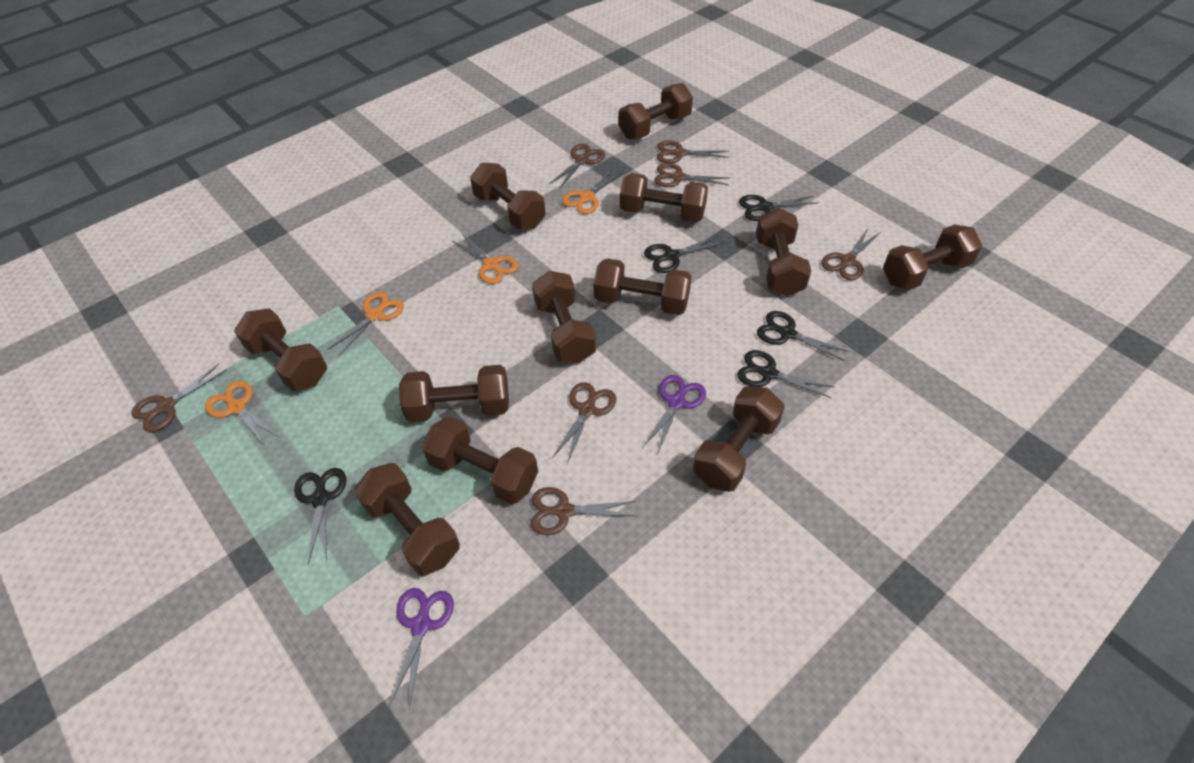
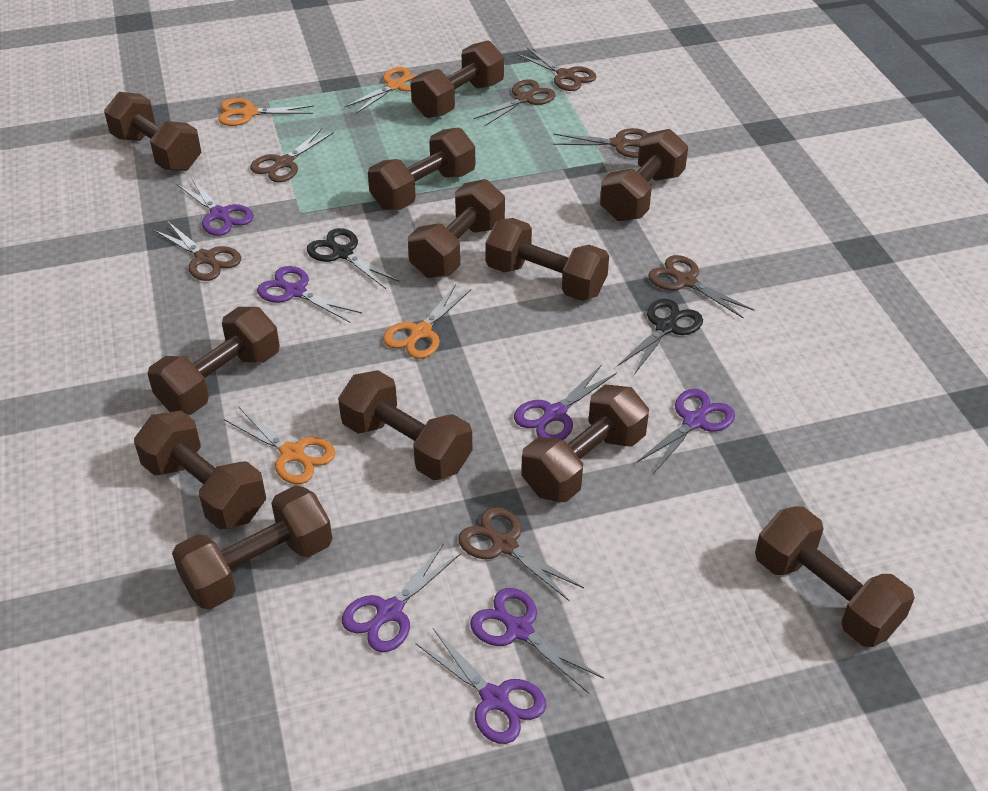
black scissors: [294,468,346,564] [644,235,724,273] [737,350,834,398] [739,195,818,221] [757,311,850,361] = 5 -> [307,228,399,289] [617,299,703,375] = 2
purple scissors: [389,588,454,709] [642,375,706,455] = 2 -> [177,177,254,236] [257,266,362,322] [342,544,461,652] [416,628,546,744] [470,588,604,693] [514,365,617,440] [636,389,735,474] = 7

